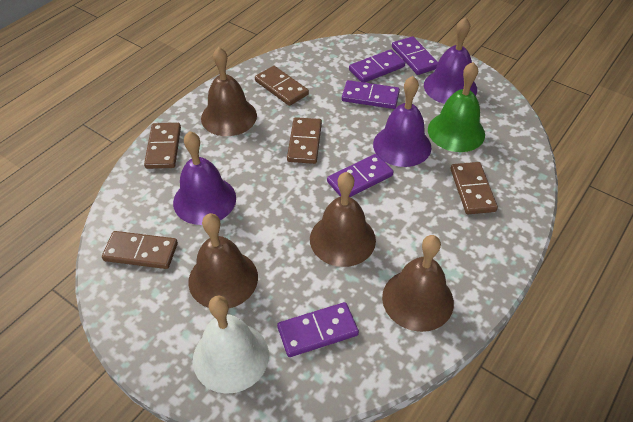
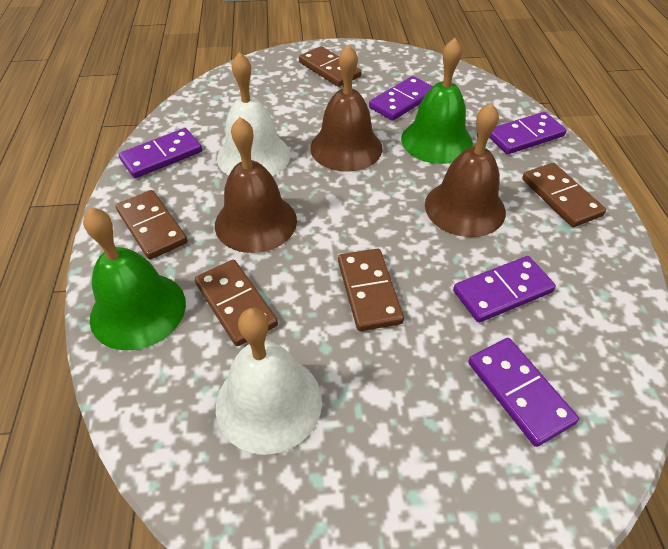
brown bell: [188,213,258,308] [201,47,257,136] [310,172,376,267] [382,235,454,332] = 4 -> [215,117,297,253] [310,44,382,171] [425,103,506,237] = 3
green bell: [428,62,485,152] = 1 -> [83,207,186,350] [401,38,473,164] = 2
purple bell: [173,131,236,225] [373,76,431,167] [424,17,477,104] = 3 -> none = 0
white bell: [193,295,269,394] = 1 -> [216,308,322,455] [217,52,291,176] = 2

